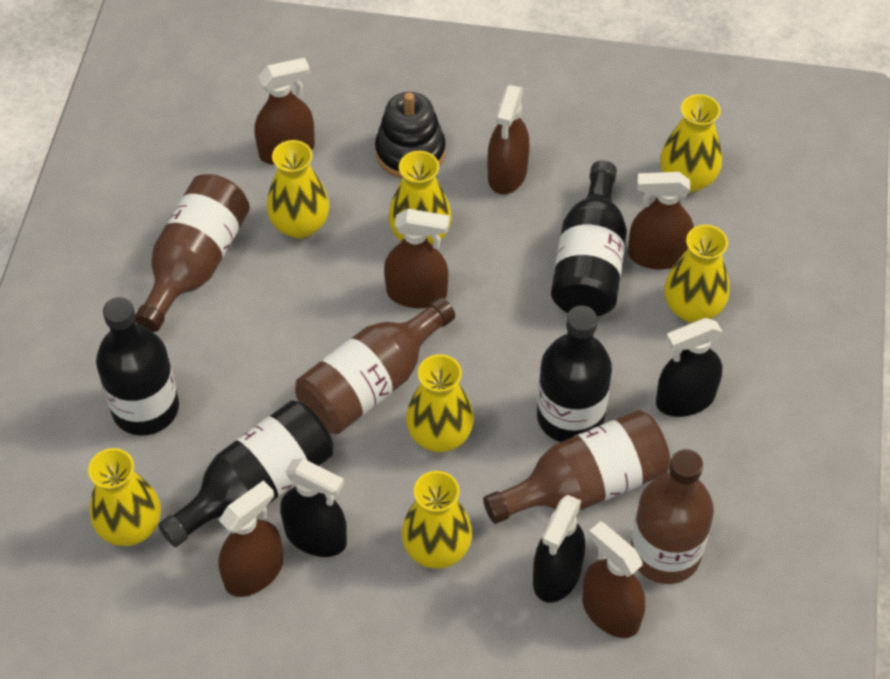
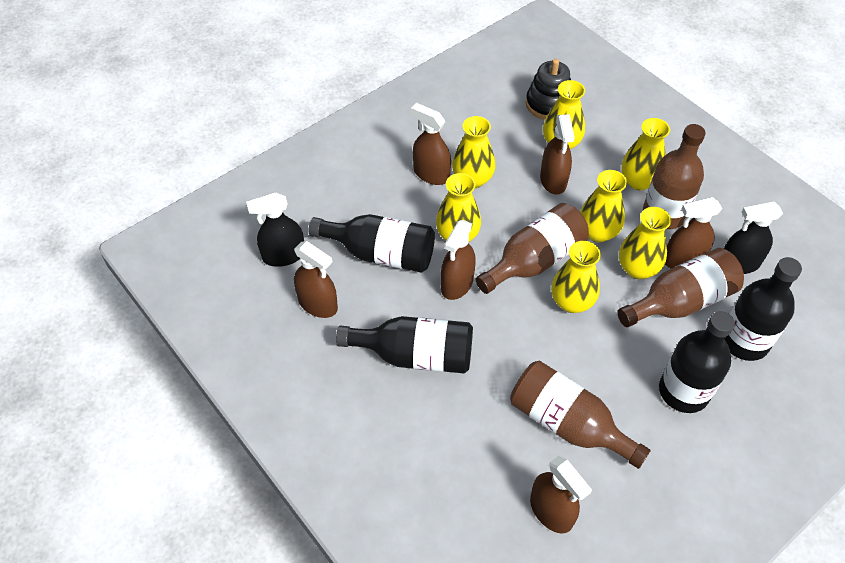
black spray bottle: [280,458,347,557] [533,495,585,603] [656,318,723,417] = 3 -> [246,192,304,267] [724,201,783,274] = 2

